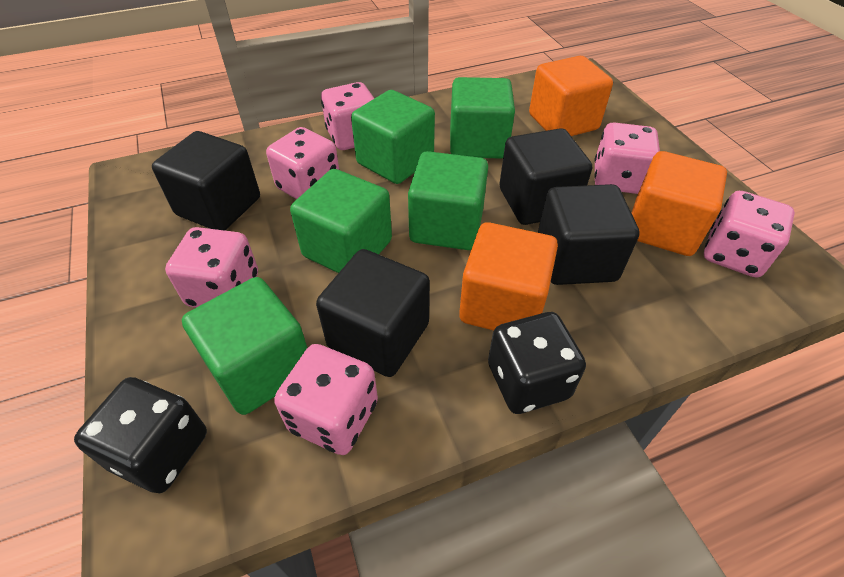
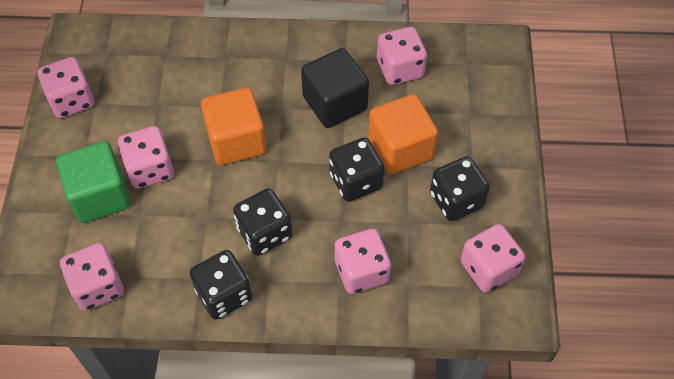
black cube: [152,131,260,231] [316,249,430,377] [499,128,592,225] [538,184,640,285] = 4 -> [301,48,369,128] = 1
black dice: [74,377,207,493] [488,312,586,414] = 2 -> [190,250,252,320] [233,188,292,256] [329,137,385,202] [430,156,490,221] = 4
green cube: [182,277,307,415] [290,169,392,273] [351,90,435,184] [408,151,488,250] [450,77,515,159] = 5 -> [56,141,131,223] = 1
orange cube: [459,222,558,331] [529,56,613,136] [632,151,727,256] = 3 -> [201,88,266,165] [368,94,438,174] = 2

